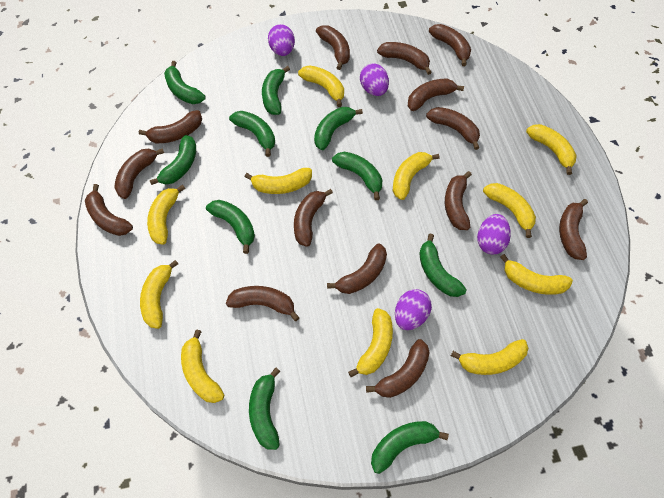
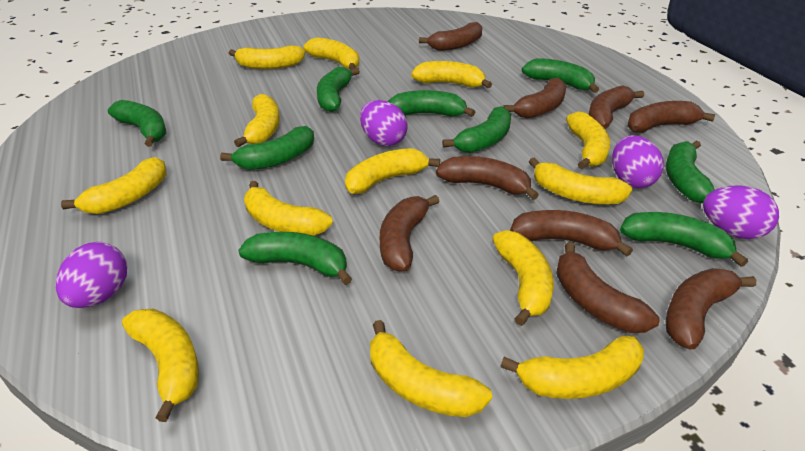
brown banana: [85,184,133,236] [114,148,164,199] [139,110,202,143] [226,286,300,321] [294,189,333,247] [316,25,350,70] [327,243,387,294] [366,339,430,398] [377,42,432,75] [408,78,464,111] [426,107,480,150] [429,24,471,66] [445,171,472,230] [559,199,588,260] = 14 -> [380,195,440,272] [419,22,482,51] [436,156,539,200] [503,77,566,118] [510,210,633,256] [556,242,660,333] [589,85,644,128] [628,101,715,133] [666,268,756,350] = 9
green banana: [150,135,196,185] [164,61,206,104] [206,200,255,254] [229,111,275,157] [249,368,280,450] [262,66,290,115] [314,107,363,150] [332,152,382,200] [371,421,449,474] [419,234,467,297] = 10 -> [108,100,166,147] [220,126,314,170] [238,232,352,285] [317,67,360,112] [388,90,475,117] [442,106,511,153] [522,58,599,93] [620,212,748,267] [666,140,715,203] = 9
yellow banana: [140,260,178,329] [147,184,185,245] [181,329,224,403] [245,168,312,194] [298,65,344,107] [348,308,393,378] [393,152,440,200] [451,339,529,375] [483,183,536,238] [500,254,573,295] [526,124,577,175] = 11 -> [61,157,166,214] [122,308,199,422] [229,45,305,69] [234,94,280,147] [244,181,333,236] [304,37,359,70] [345,148,440,194] [370,320,492,417] [411,61,492,88] [492,230,554,326] [501,336,644,399] [529,157,632,205] [566,112,610,169] = 13

